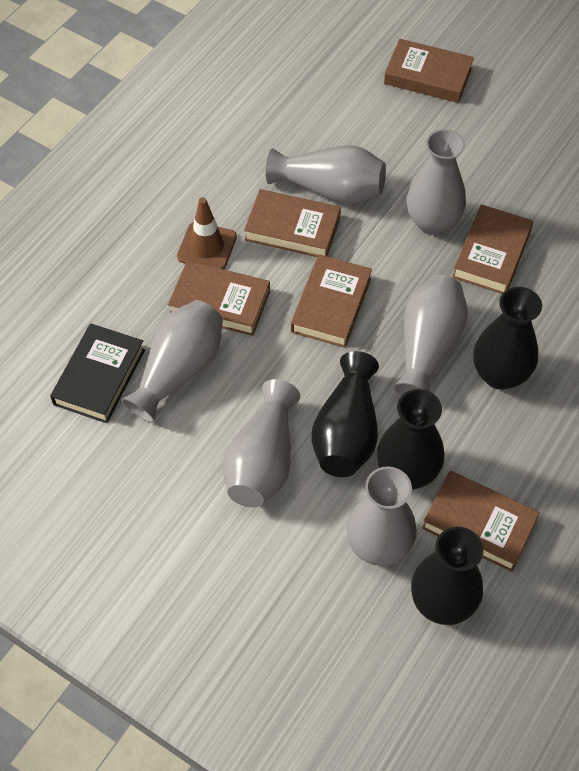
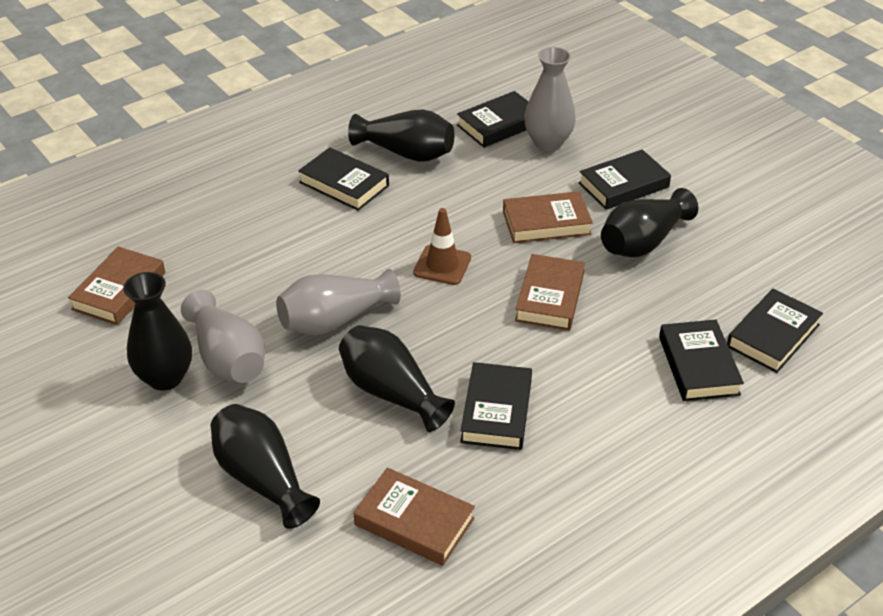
black book: [50,323,145,423] = 1 -> [298,147,389,211] [457,91,529,148] [460,362,532,450] [578,150,671,210] [659,320,744,401] [727,289,823,373] = 6
black vase: [311,351,379,477] [377,389,444,489] [411,527,483,625] [473,287,542,390] = 4 -> [123,272,192,391] [210,404,320,529] [339,325,455,432] [348,109,454,162] [601,188,698,257] = 5
brown book: [168,260,270,336] [244,189,341,257] [291,254,372,348] [384,39,474,103] [422,471,540,572] [452,204,533,294] = 6 -> [68,246,165,325] [354,467,475,566] [503,191,593,243] [515,254,585,331] = 4
grey vase: [121,300,223,423] [223,379,300,507] [266,145,386,204] [347,467,417,566] [393,275,468,396] [407,129,466,235] = 6 -> [181,290,265,383] [276,269,401,335] [524,47,576,151] = 3

